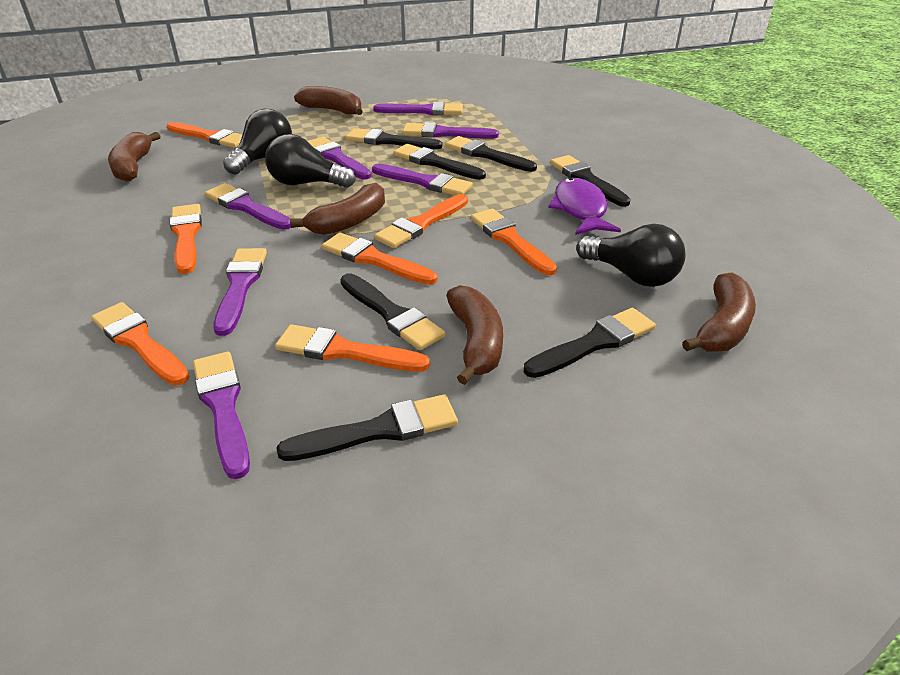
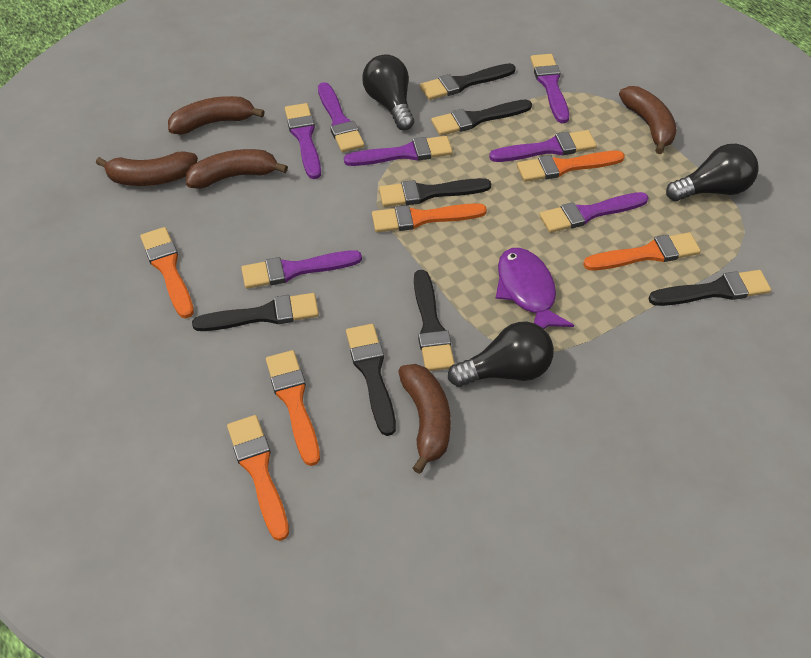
orange brush: [91,302,190,386] [167,122,242,148] [170,204,202,274] [275,324,430,372] [322,232,438,285] [374,194,468,248] [471,209,557,276] = 7 -> [140,227,194,318] [227,415,289,541] [266,350,320,466] [372,203,487,232] [517,151,625,182] [583,232,701,270] = 6

